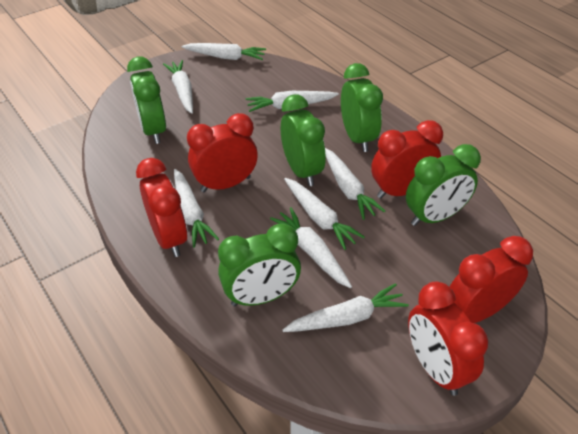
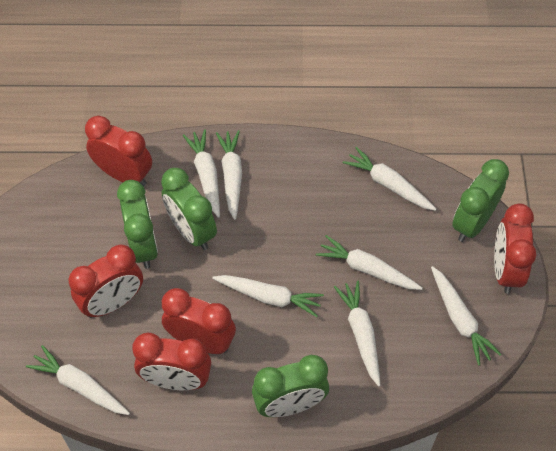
green clock: [127,57,166,144] [218,223,301,306] [281,94,326,186] [341,63,383,152] [406,144,481,226] = 5 -> [117,180,158,269] [161,168,217,250] [252,355,329,417] [452,159,509,242] = 4

